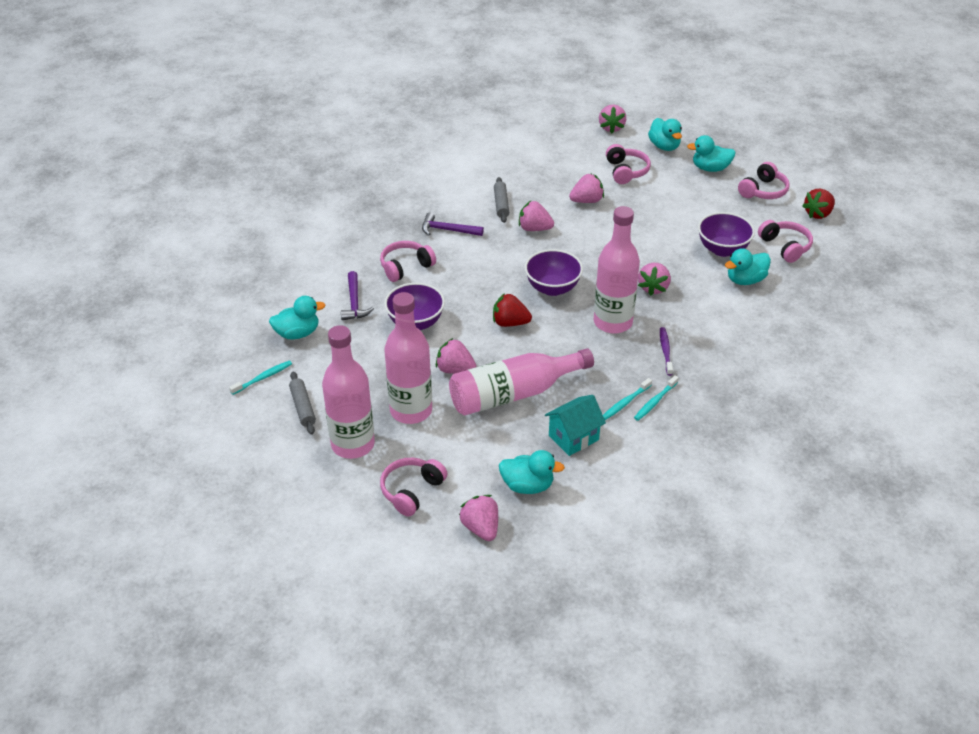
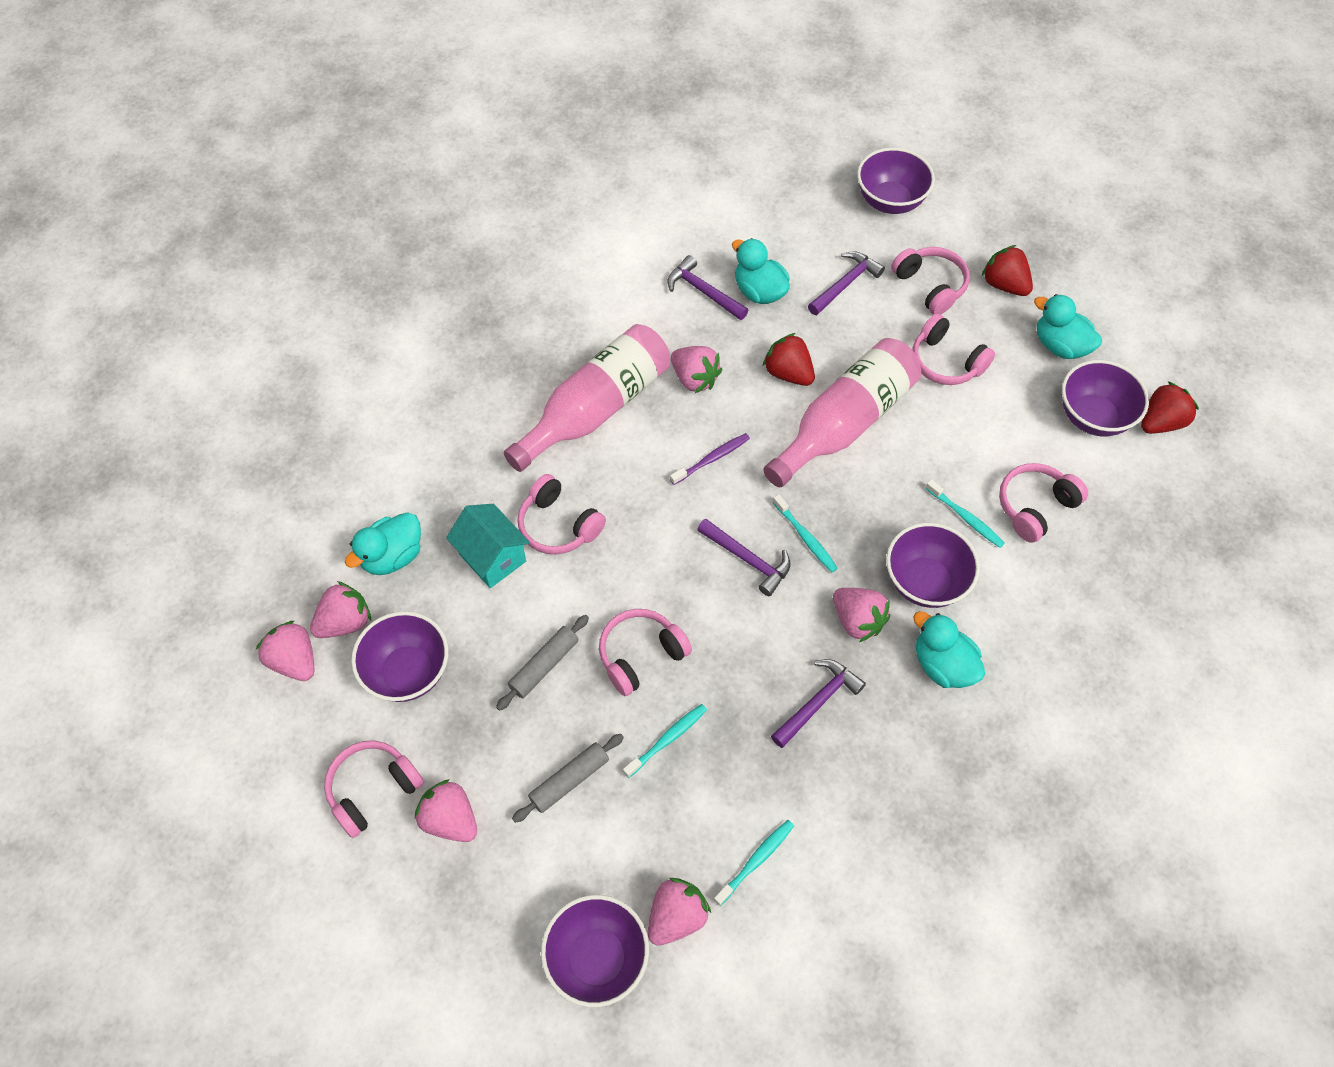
pink bottle: [322,325,375,459] [384,292,432,424] [449,348,594,416] [594,206,640,334] = 4 -> [504,324,670,472] [763,338,921,487] = 2
pink headphones: [380,241,436,282] [380,458,448,516] [606,144,651,184] [738,162,790,199] [758,220,813,263] = 5 -> [324,741,424,838] [517,474,606,554] [599,609,692,696] [891,247,970,315] [912,313,995,385] [999,463,1088,543] = 6
purple bowl: [384,283,445,330] [525,249,583,296] [698,212,755,257] = 3 -> [351,611,448,702] [541,895,649,1007] [857,148,935,214] [886,523,980,608] [1062,360,1149,436] = 5
purple hammer: [341,271,374,320] [422,212,484,236] = 2 -> [667,255,748,320] [697,518,791,596] [771,659,866,748] [808,252,885,315] = 4
red strawberry: [493,293,532,327] [802,189,835,219] = 2 -> [763,333,815,386] [982,245,1033,296] [1141,382,1199,434] = 3
turquoise duck: [269,296,325,339] [499,450,565,494] [648,118,682,151] [687,135,736,172] [725,248,771,285] = 5 -> [345,512,421,575] [732,238,790,304] [913,611,985,688] [1034,294,1102,359] = 4
turquoise toothbrush: [229,360,292,395] [603,378,652,420] [634,375,679,421] = 3 -> [623,704,707,778] [714,820,794,906] [773,494,838,572] [925,479,1005,548] = 4

